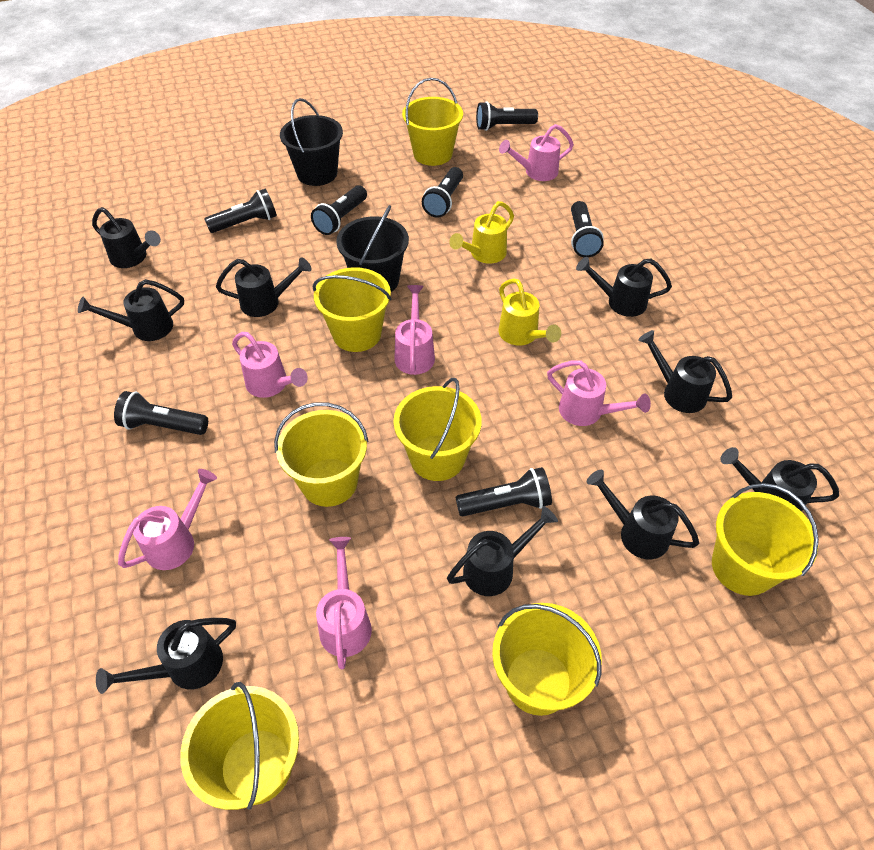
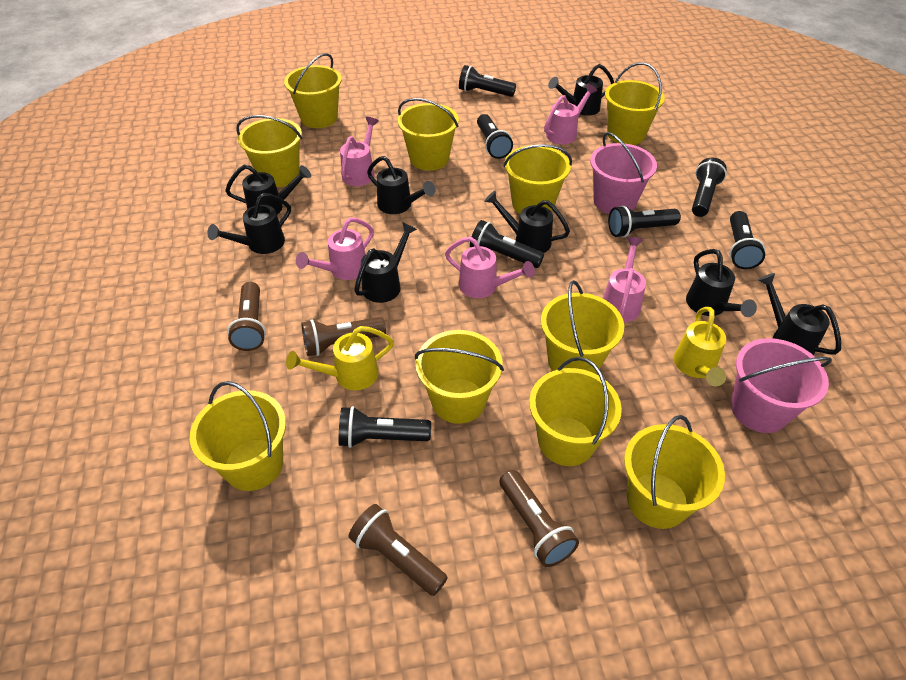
black bucket: [280,98,343,186] [336,205,409,292] = 2 -> none = 0
black watering can: [78,279,184,341] [92,207,161,268] [96,618,236,694] [216,257,312,317] [447,506,558,596] [576,257,672,317] [587,470,699,559] [638,330,732,413] [720,447,839,512] = 9 -> [207,193,291,254] [225,165,311,215] [354,223,417,303] [367,156,436,214] [484,191,570,253] [548,64,614,116] [686,249,757,317] [758,273,841,355] = 8
brown flashlight: none = 0 -> [227,282,266,351] [302,317,386,356] [349,504,448,596] [500,470,579,567] = 4
pink bucket: none = 0 -> [590,132,657,214] [731,338,832,433] = 2
pink watering can: [118,469,217,570] [232,332,308,398] [316,537,372,669] [395,285,435,375] [499,124,574,181] [547,360,651,426] = 6 -> [296,218,374,280] [340,117,379,186] [445,237,535,298] [544,84,598,144] [603,237,646,322] = 5
yellow bucket: [180,682,299,810] [274,402,369,507] [313,267,392,352] [393,378,482,481] [402,78,463,166] [492,603,602,716] [712,483,819,596] = 7 -> [190,381,286,491] [236,115,302,187] [284,53,342,128] [398,98,459,171] [415,330,504,424] [503,144,572,214] [529,357,622,466] [541,280,624,374] [605,62,665,145] [624,415,725,529] = 10

